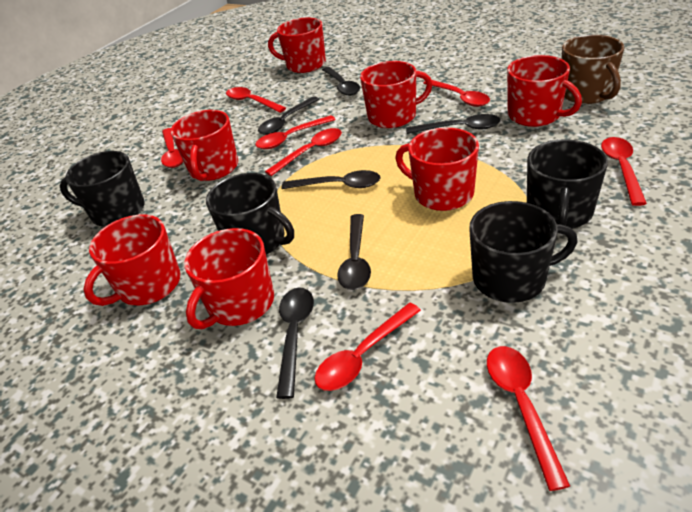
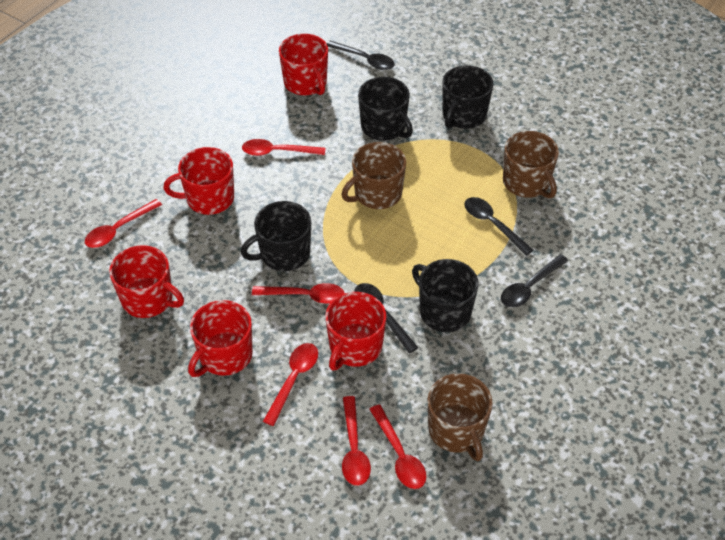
black spoon: [258,96,319,135] [276,288,314,399] [281,170,380,189] [322,67,360,96] [337,214,371,290] [406,114,501,134] = 6 -> [327,41,395,70] [354,283,418,353] [464,197,533,256] [501,254,568,308] = 4
brown mug: [562,35,624,104] = 1 -> [342,142,406,209] [428,374,493,461] [503,131,559,198] = 3
red mug: [83,214,181,306] [171,110,238,181] [184,228,274,329] [268,18,326,73] [360,61,432,128] [395,128,479,211] [507,55,582,127] = 7 -> [109,245,184,318] [163,147,234,215] [188,300,253,377] [279,34,328,95] [325,292,386,371] = 5
red spoon: [161,128,184,168] [226,87,286,113] [255,115,336,149] [265,128,342,176] [315,303,421,391] [423,80,490,107] [487,346,570,491] [601,137,647,206] = 8 -> [85,199,162,248] [242,139,325,156] [252,283,344,304] [263,343,318,426] [342,396,371,486] [370,404,426,489] = 6

